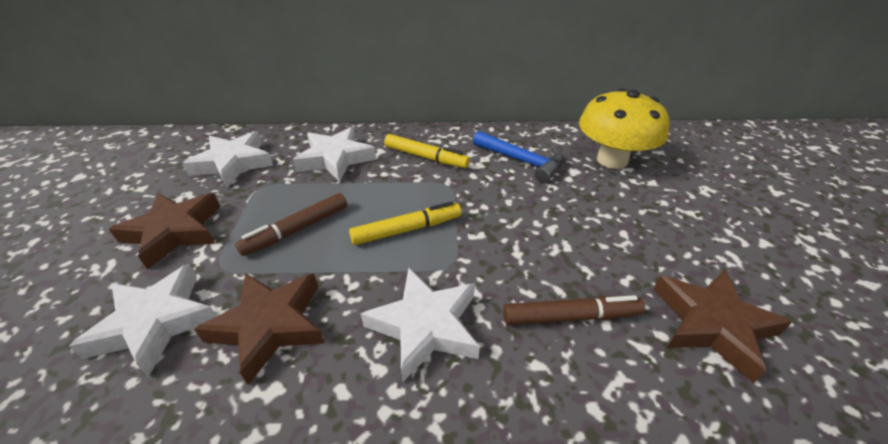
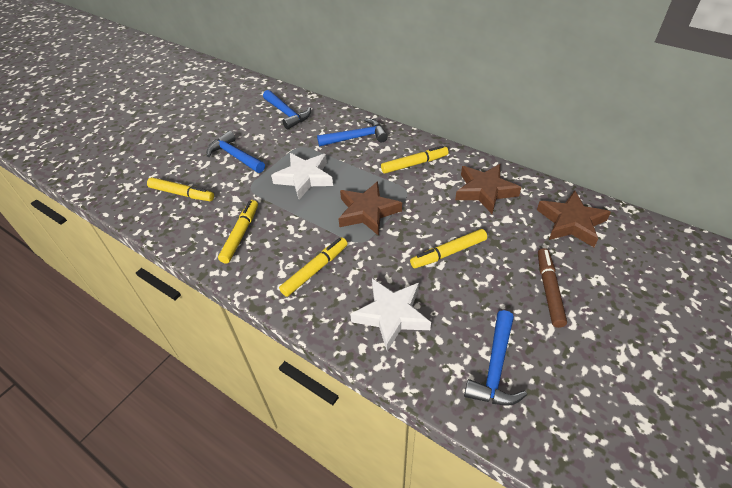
blue hammer: [473,131,564,183] = 1 -> [207,131,265,173] [263,90,311,129] [317,118,388,146] [464,310,527,406] = 4
brown marker: [235,193,347,256] [503,295,645,325] = 2 -> [538,248,567,328] = 1
white star: [69,264,217,377] [183,131,273,187] [293,127,376,182] [361,268,480,382] = 4 -> [271,153,333,200] [350,279,431,351] = 2
yellow marker: [349,202,461,245] [384,134,470,168] = 2 -> [147,177,214,201] [218,200,258,264] [279,237,348,297] [381,145,449,174] [410,229,487,268] = 5
yellow mushroom: [579,89,670,169] = 1 -> none = 0

